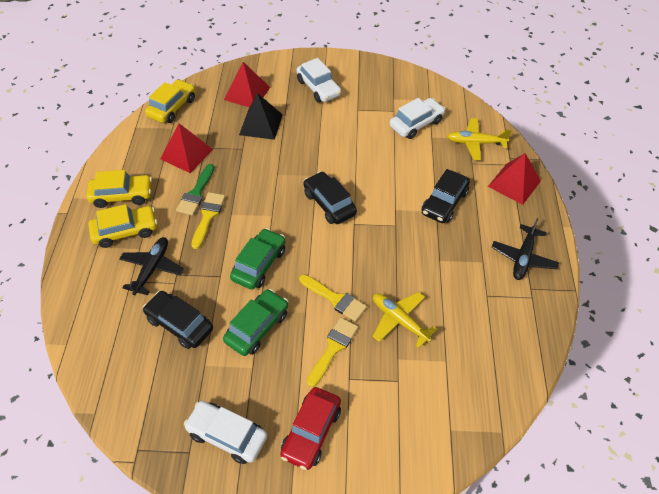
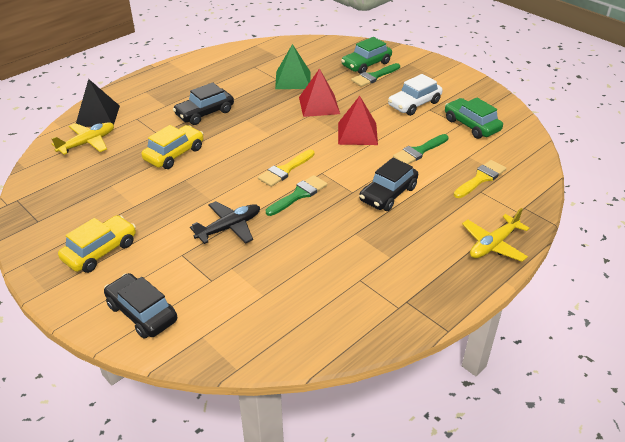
black plane: [119,237,184,295] [492,218,559,280] = 2 -> [190,201,260,244] = 1
green brush: [176,164,214,216] = 1 -> [266,175,327,216] [351,63,400,87] [393,134,449,164] = 3
green pyramid: none = 0 -> [275,44,311,89] = 1
red car: [280,387,341,470] = 1 -> none = 0
red pyramid: [161,123,213,173] [224,62,270,108] [488,153,541,205] = 3 -> [299,68,340,117] [338,96,378,145] = 2
white car: [184,401,267,464] [297,58,341,103] [390,98,445,139] = 3 -> [388,74,443,116] = 1
yellow brush: [191,192,225,249] [299,275,367,322] [307,318,358,387] = 3 -> [258,149,315,187] [454,160,507,198] = 2
yellow car: [86,170,152,208] [88,204,157,248] [145,79,195,123] = 3 -> [58,215,136,273] [141,125,203,169] = 2

